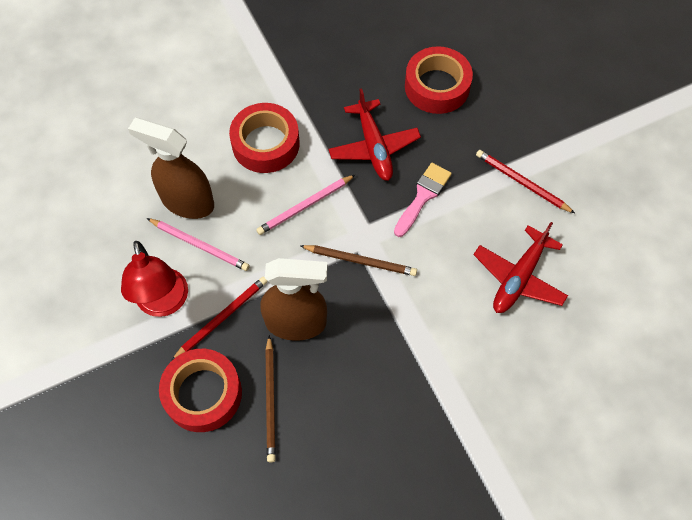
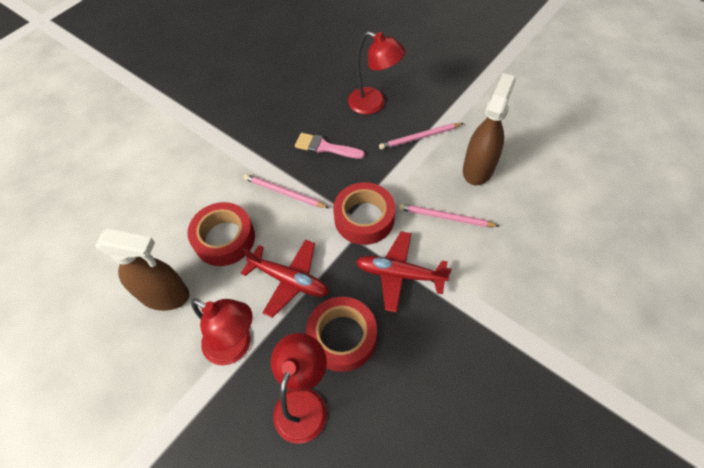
brown pencil: [265,335,276,462] [301,245,417,276] = 2 -> none = 0
pink pencil: [147,218,250,271] [256,175,355,235] = 2 -> [244,174,329,208] [379,123,463,150] [399,203,499,227] = 3
red lamp: [121,241,188,317] = 1 -> [191,299,253,366] [271,333,327,444] [348,31,406,115] = 3
red pencil: [171,276,268,361] [476,150,575,213] = 2 -> none = 0

